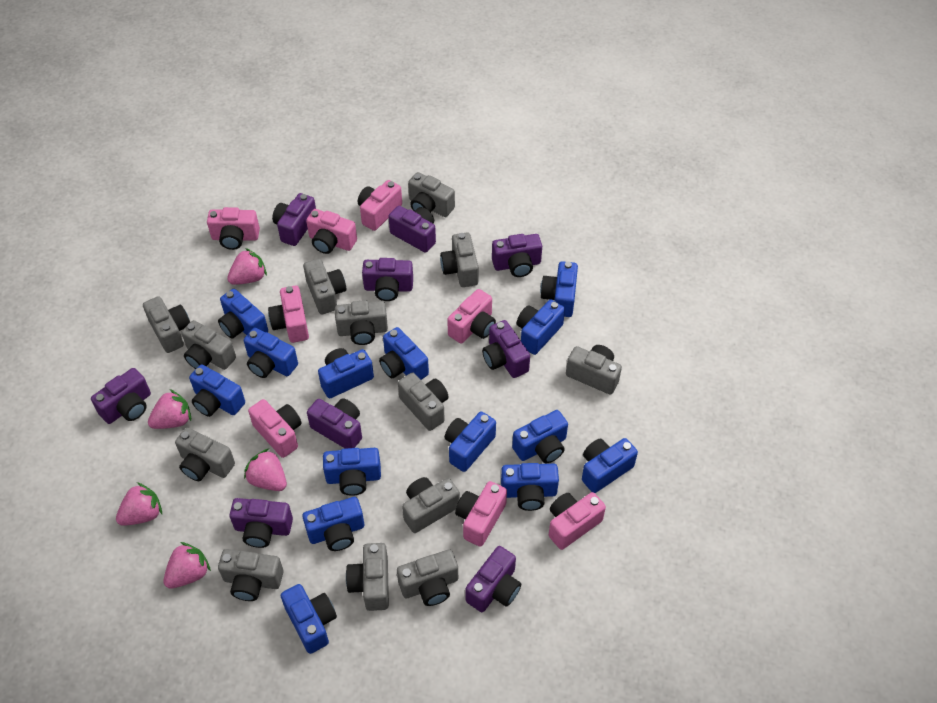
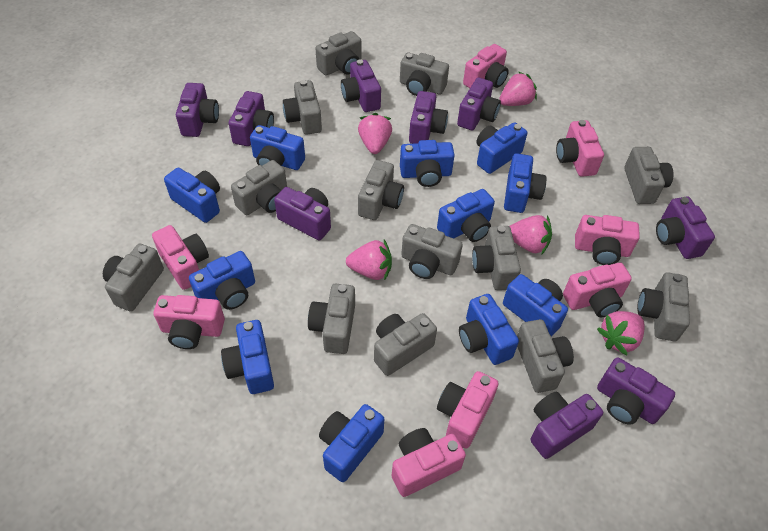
blue camera: [189,365,245,417] [218,289,268,338] [244,328,298,378] [281,584,337,654] [302,497,364,551] [318,348,374,398] [323,448,381,496] [379,327,429,380] [445,411,496,472] [501,463,559,511] [512,410,568,463] [517,299,565,355] [540,261,578,317] [582,438,638,493] = 14 -> [164,168,220,223] [189,251,255,310] [221,320,274,394] [250,125,305,170] [319,404,384,482] [400,140,455,187] [437,189,495,242] [459,294,519,365] [476,122,527,174] [503,274,568,337] [504,153,547,213] = 11

